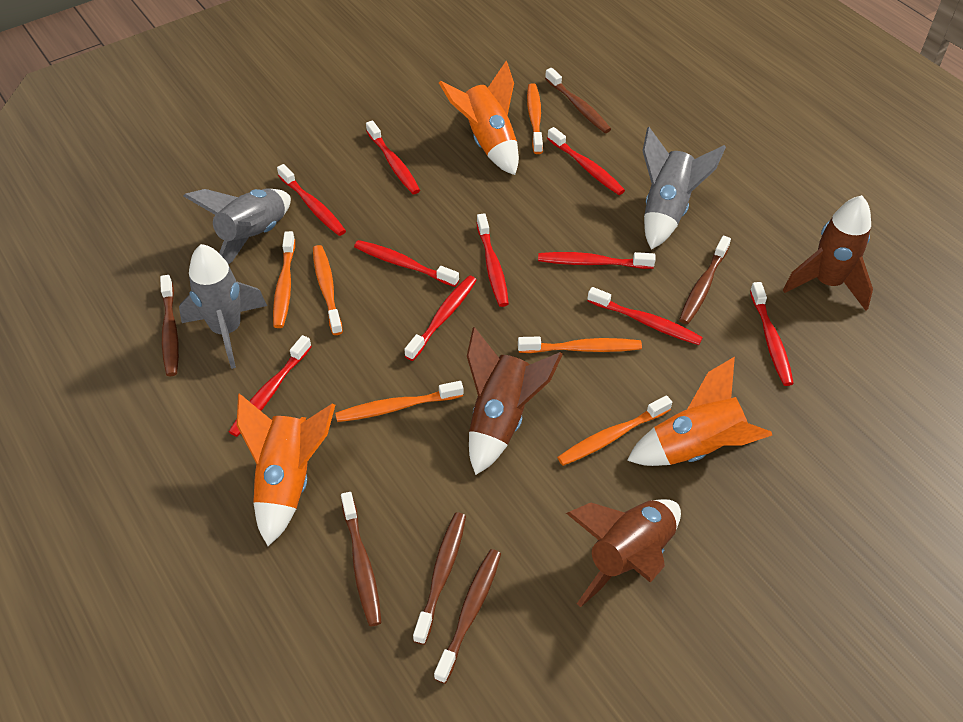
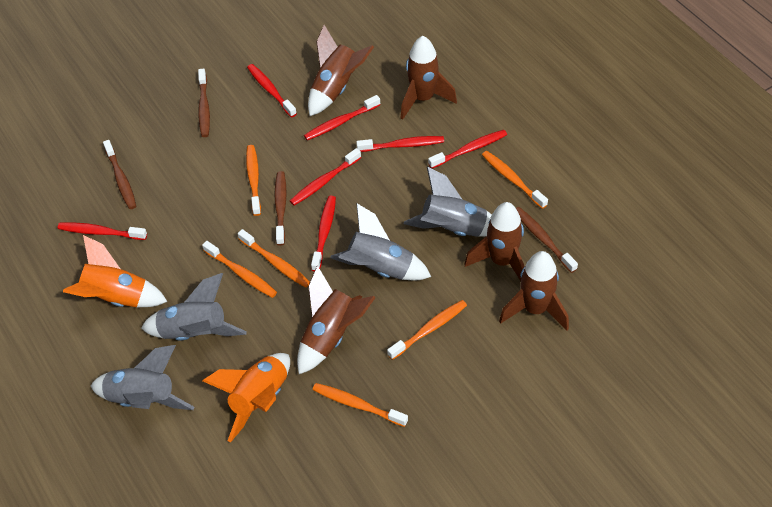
brown rocket: [467,327,563,475] [566,499,681,607] [783,195,873,311] = 3 -> [297,266,376,374] [308,25,374,116] [401,36,457,120] [464,202,525,281] [499,251,569,331] = 5
brown toothbrush: [160,275,179,376] [341,492,382,627] [413,512,466,645] [434,549,501,684] [545,68,611,133] [679,236,731,324] = 6 -> [103,140,136,209] [198,69,210,137] [274,171,287,246] [516,207,578,273] = 4
grey rocket: [179,244,267,369] [184,188,291,264] [642,127,726,250] = 3 -> [91,345,195,410] [141,273,247,341] [330,203,431,280] [404,167,492,237] = 4
orange rocket: [237,393,335,546] [439,61,519,175] [627,357,772,466] = 3 -> [63,235,168,307] [203,353,290,442] = 2
red toothbrush: [229,335,312,437] [277,164,346,236] [354,240,459,287] [366,120,420,194] [404,276,477,361] [477,213,509,307] [538,252,656,269] [547,127,625,195] [587,287,703,345] [750,282,794,386] = 10 -> [57,222,147,240] [247,64,297,118] [290,148,361,206] [304,95,380,141] [311,196,336,272] [356,136,444,152] [428,130,507,168] = 7

